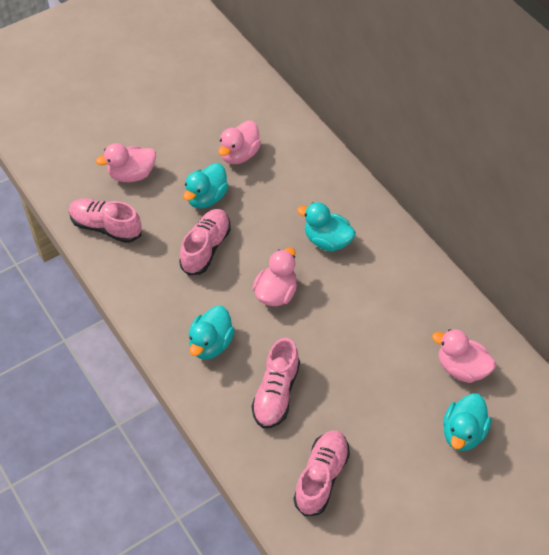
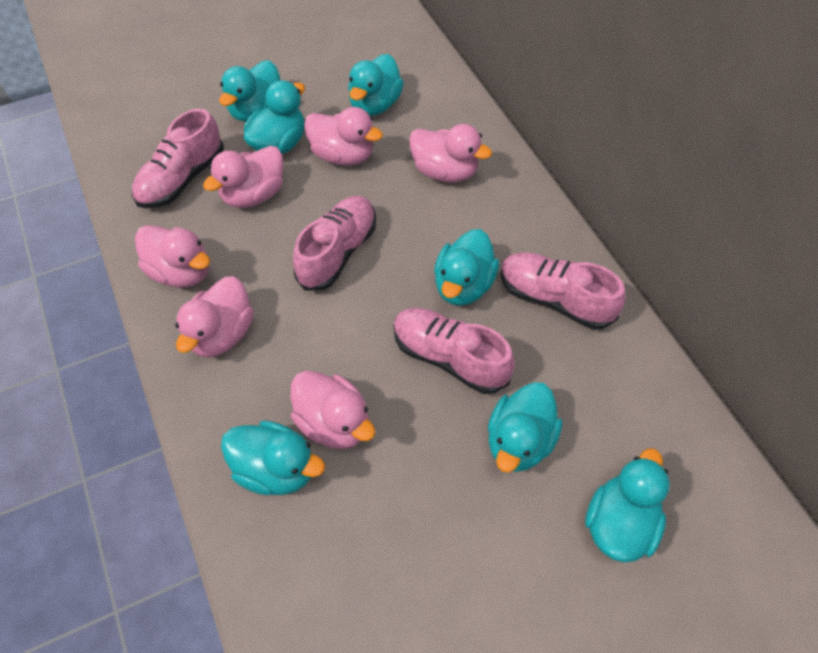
pink duck: [96,143,156,182] [218,121,261,164] [252,248,297,306] [432,329,496,383] = 4 -> [135,225,210,288] [175,276,254,358] [203,146,284,208] [290,371,375,449] [304,107,383,166] [409,124,492,183] = 6
turquoise duck: [183,163,229,208] [189,306,235,360] [297,202,356,251] [443,393,491,451] = 4 -> [219,60,280,122] [221,420,325,495] [244,80,305,154] [348,54,404,116] [434,229,499,306] [488,382,563,473] [585,448,670,562] = 7

